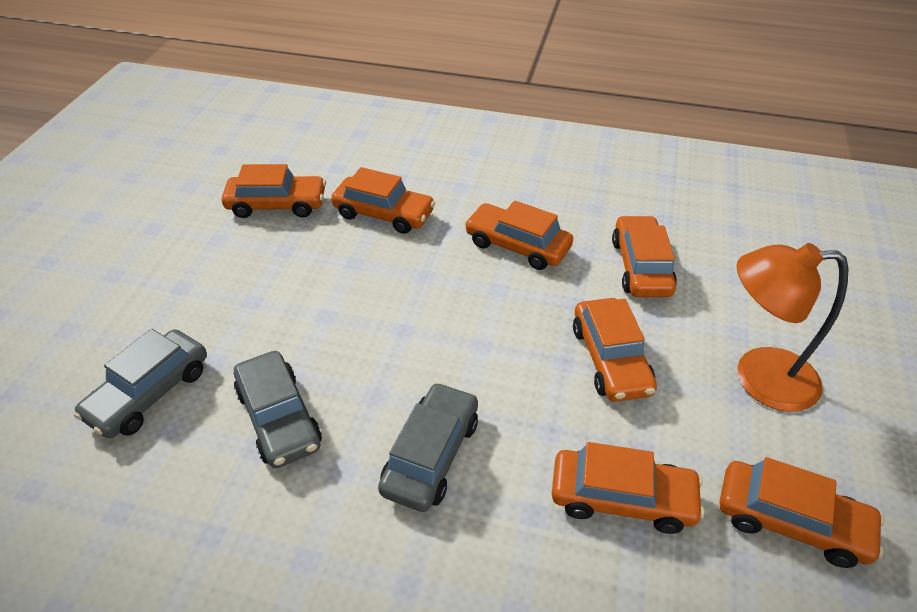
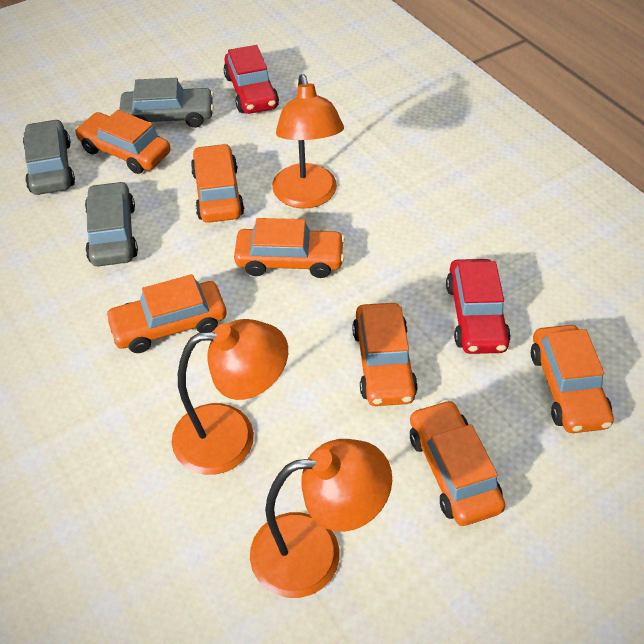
orange lamp: [736,243,849,412] = 1 -> [172,319,288,475] [250,439,392,598] [272,74,344,209] = 3
red car: none = 0 -> [224,45,279,114] [446,259,511,354] = 2

